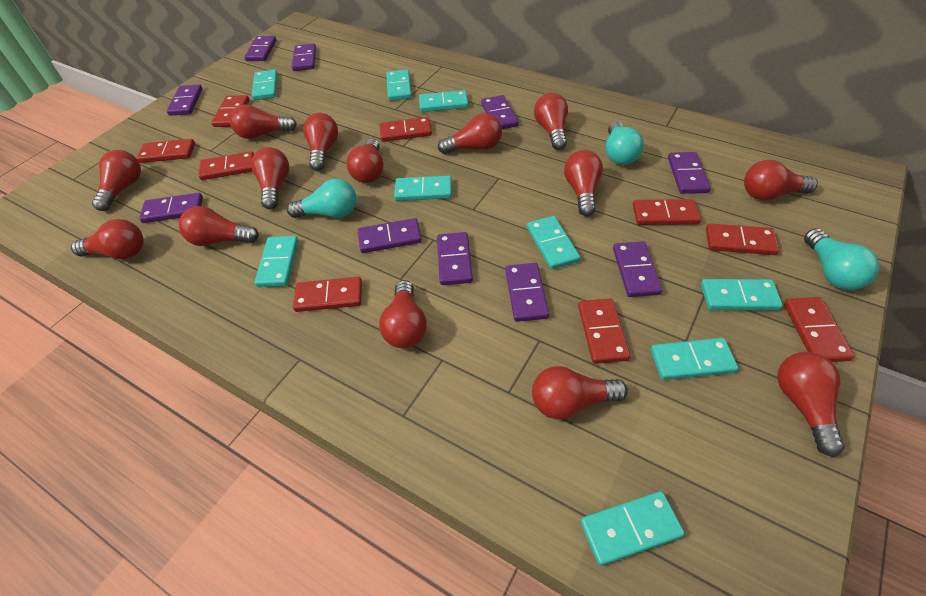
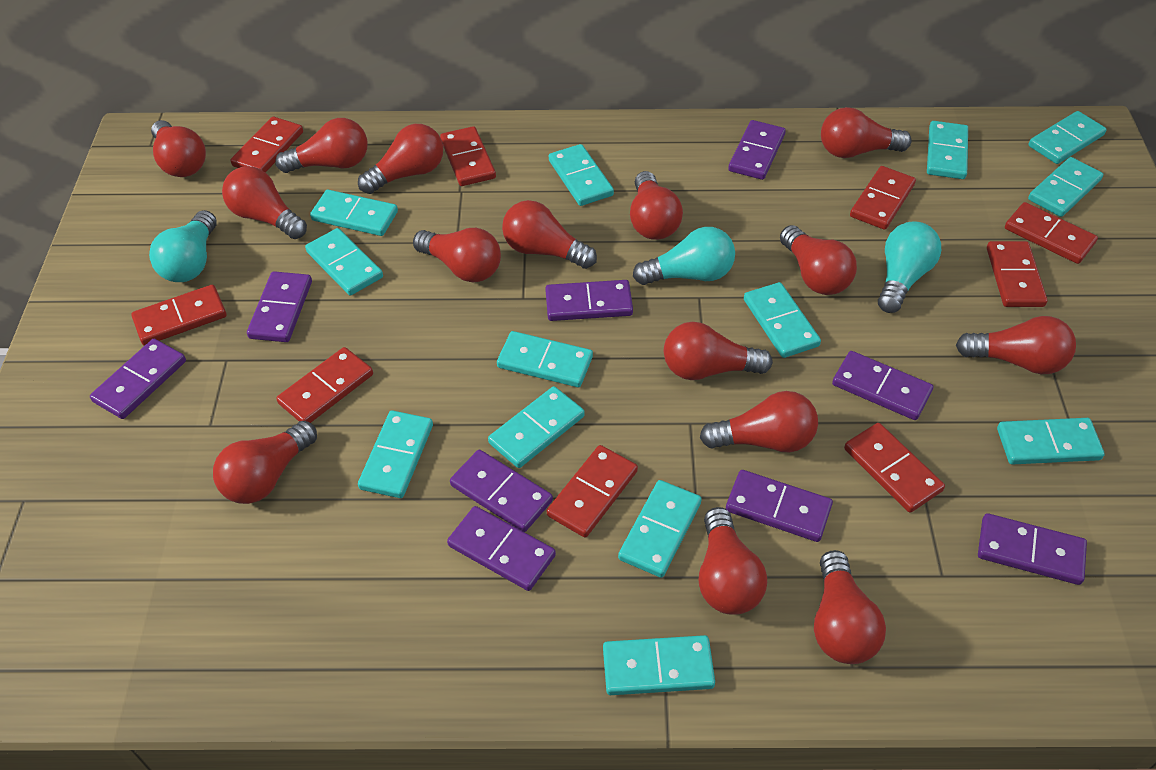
purple domino: [139,193,203,223] [167,84,203,116] [244,36,277,61] [292,43,316,71] [358,218,422,253] [437,232,473,285] [481,95,519,129] [505,263,549,322] [613,241,662,297] [668,152,711,194] = 10 -> [90,339,186,419] [247,271,312,342] [447,506,556,591] [450,450,553,532] [545,280,633,321] [726,470,833,542] [728,120,786,180] [832,351,933,420] [978,513,1087,585] = 9
red light bulb: [71,219,144,259] [92,150,141,211] [179,206,259,246] [230,105,297,139] [251,147,289,209] [303,113,338,171] [346,138,384,183] [379,280,427,348] [438,113,502,154] [532,366,628,420] [534,93,568,150] [564,150,603,216] [744,160,818,200] [777,352,845,457] = 14 -> [151,120,206,177] [213,421,317,504] [222,166,307,239] [275,118,368,173] [358,124,443,194] [413,228,501,282] [502,200,597,269] [630,171,683,240] [664,322,773,380] [698,507,767,615] [700,391,818,452] [780,225,857,295] [814,550,886,664] [821,107,912,158] [956,316,1076,374] = 15
turquoise domino: [252,70,278,100] [255,236,298,287] [386,70,412,101] [394,176,452,201] [419,90,469,112] [527,216,580,269] [580,491,685,566] [651,338,738,380] [701,279,783,310] = 9 -> [305,228,383,295] [310,190,398,236] [358,411,433,498] [488,386,585,468] [497,331,593,387] [549,144,614,206] [603,635,715,695] [618,480,702,578] [744,282,821,358] [927,121,968,179] [997,418,1105,465] [1028,157,1103,217] [1029,111,1107,164] = 13

